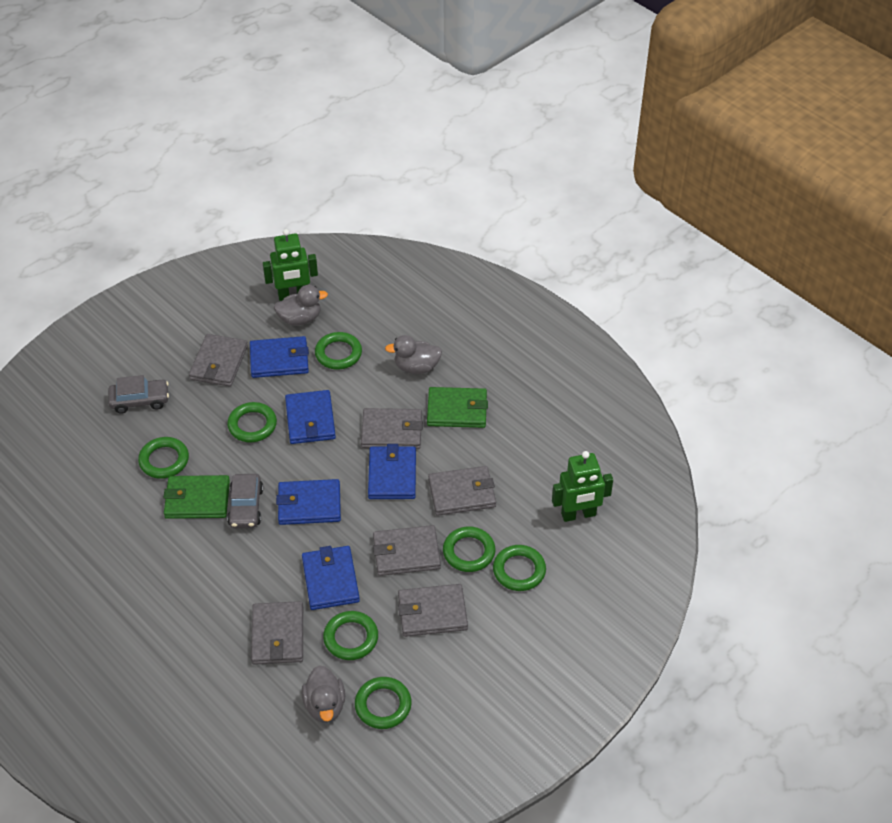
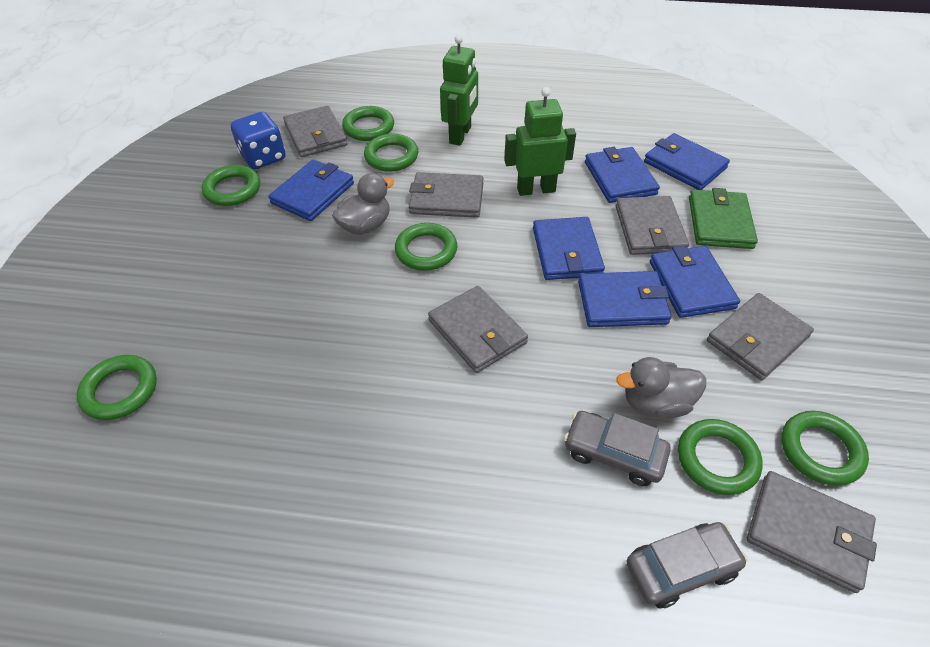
blue dice: none = 0 -> [231,112,286,169] = 1
blue wallet: [250,336,309,378] [276,479,341,525] [285,390,336,444] [302,546,360,610] [368,444,416,499] = 5 -> [269,159,354,221] [533,217,605,280] [578,271,672,327] [585,147,660,203] [644,133,730,190] [650,245,740,318] = 6
green wallet: [163,475,230,519] [427,387,488,428] = 2 -> [689,188,758,249] = 1
grey duck: [274,285,328,326] [301,665,345,723] [385,335,442,374] = 3 -> [332,173,395,235] [616,357,706,418] = 2

